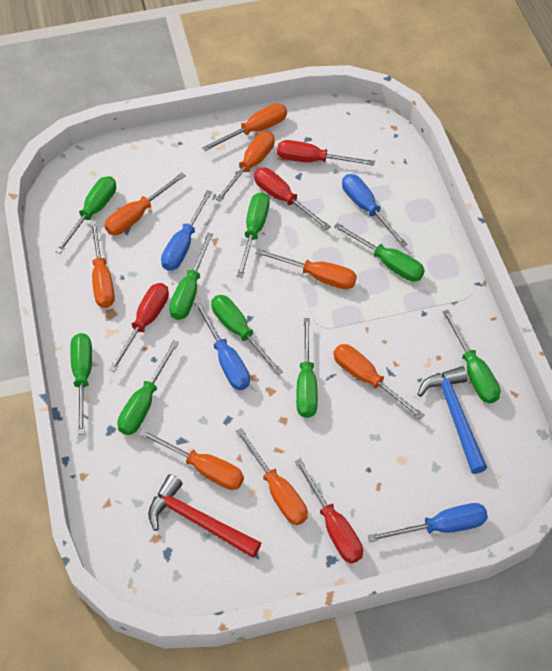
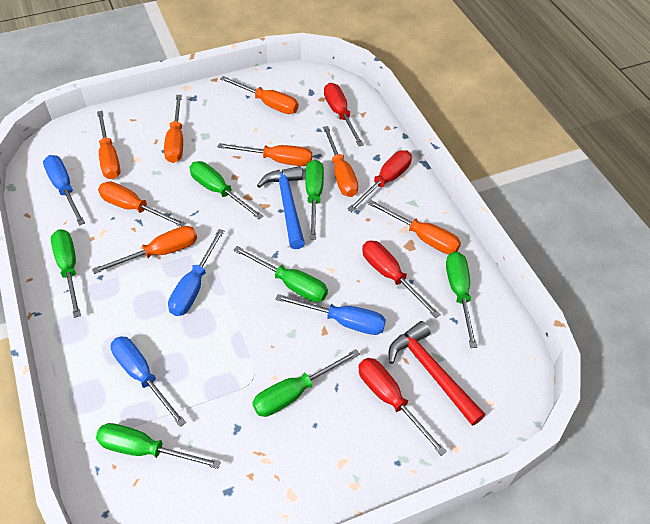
green screwdriver: [55,176,116,254] [70,333,92,435] [117,340,179,435] [169,233,213,320] [211,295,283,375] [237,192,269,278] [296,318,318,418] [334,223,425,282] [442,310,500,403] = 9 -> [51,229,81,318] [96,423,221,469] [190,161,263,219] [233,246,328,302] [252,349,360,417] [305,160,324,239] [446,251,477,348] = 7

